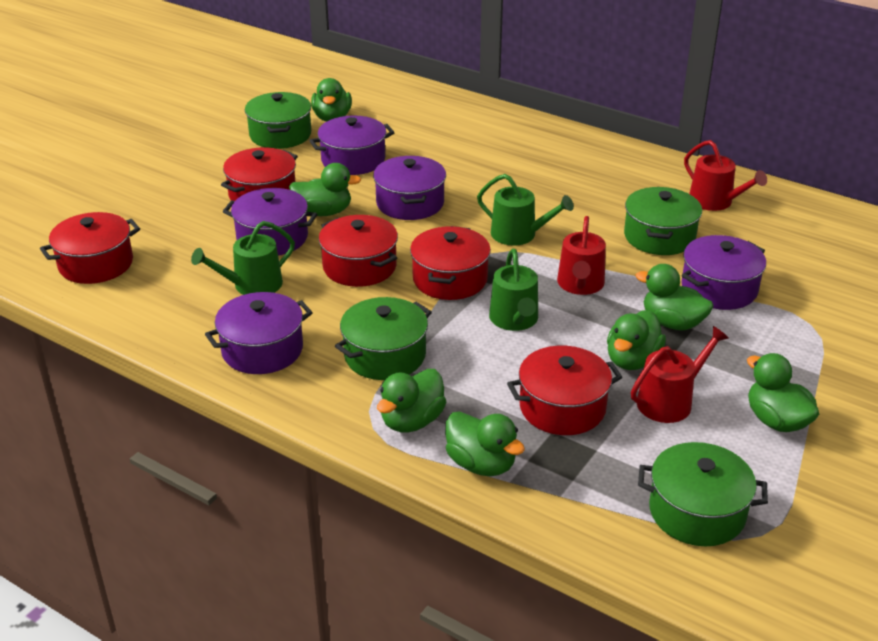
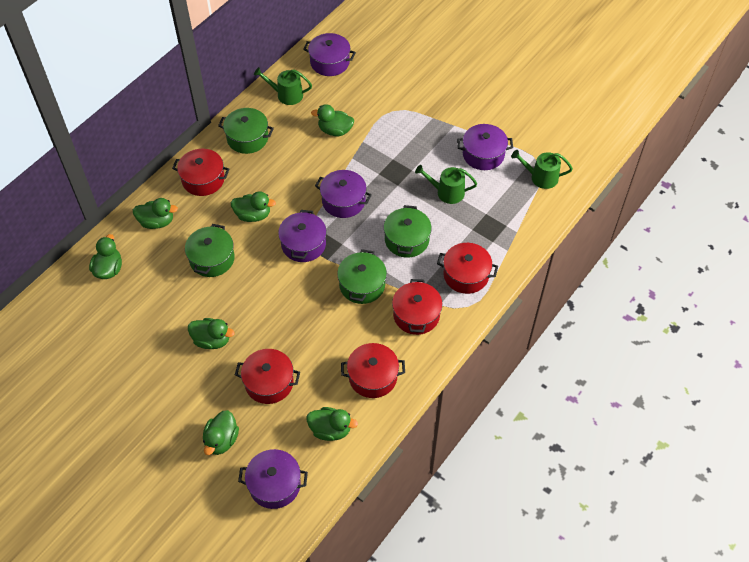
red watering can: [557,216,606,295] [631,326,729,423] [684,140,767,211] = 3 -> none = 0

